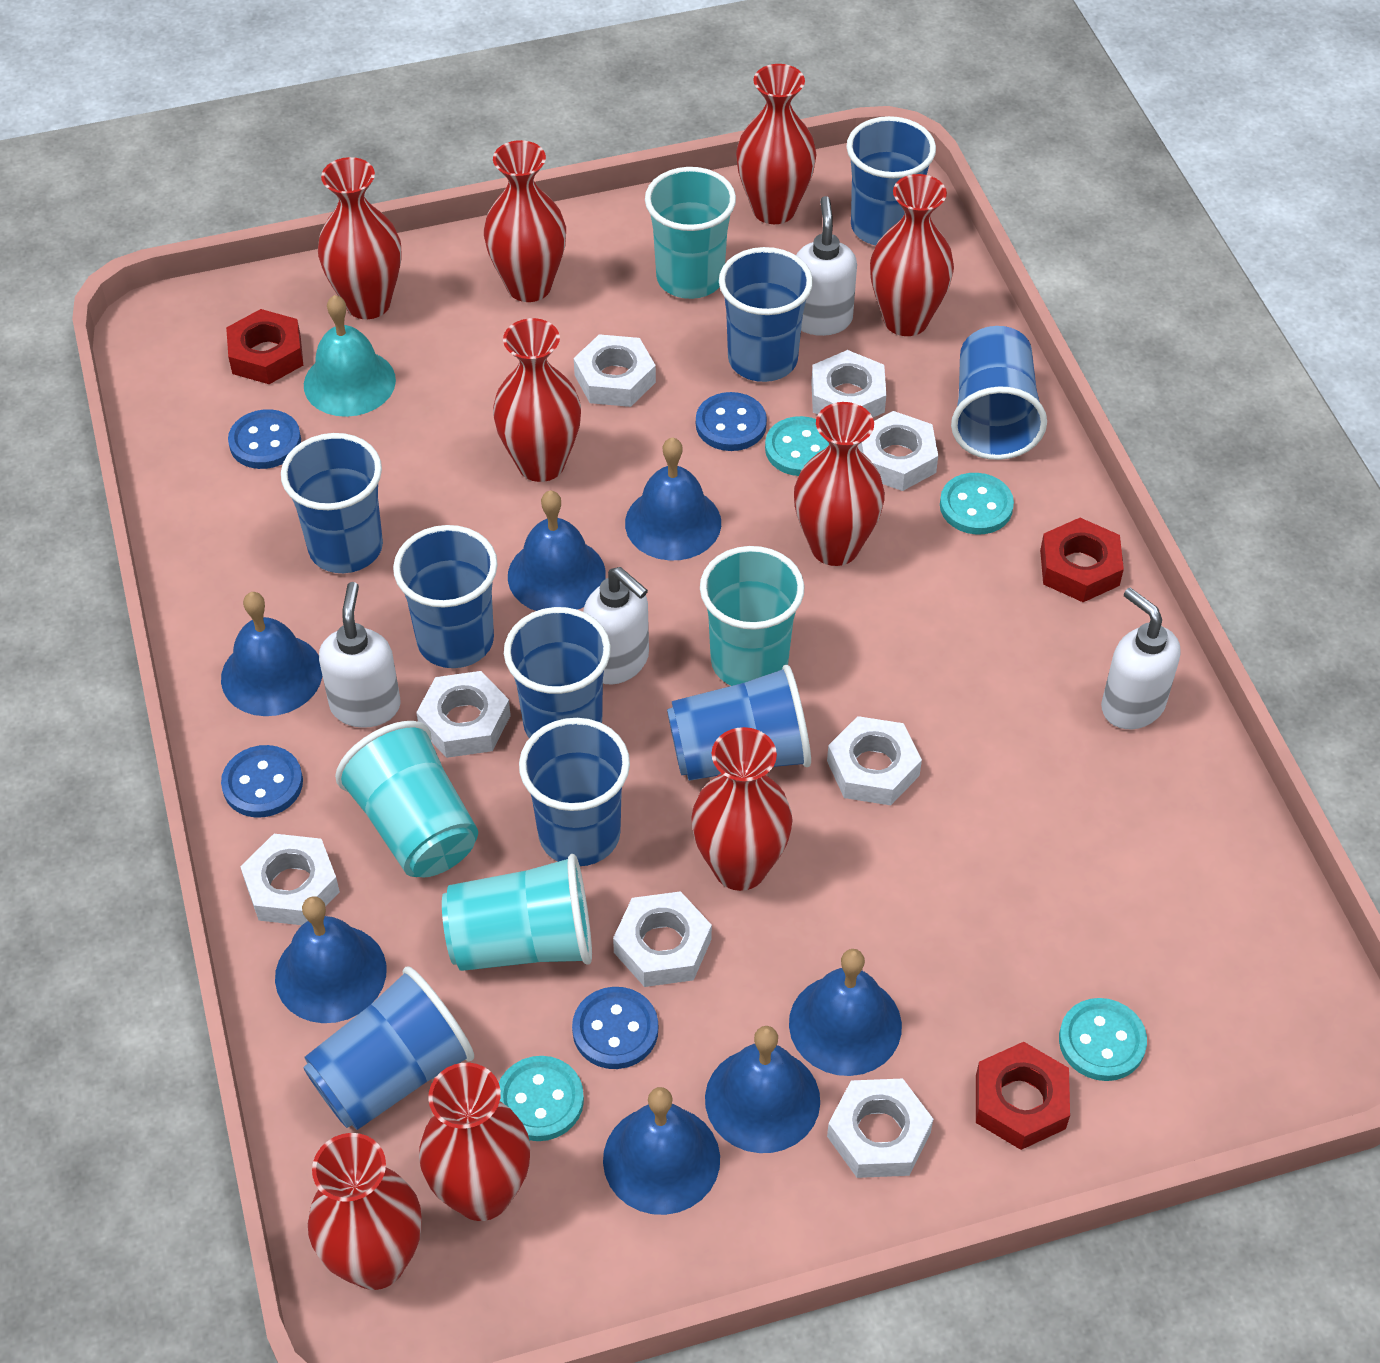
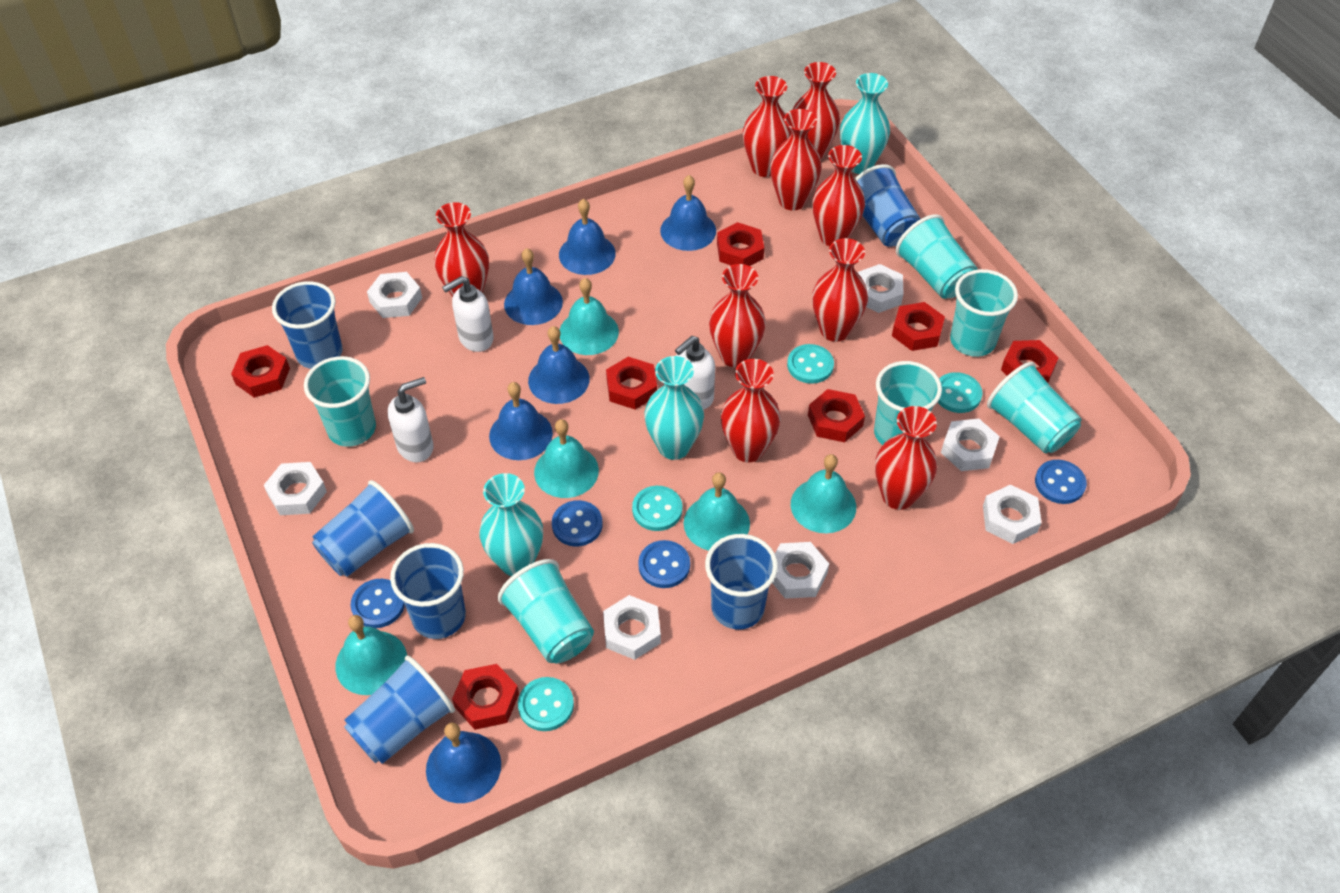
blue bell: [221,592,323,716] [275,896,387,1023] [508,491,606,611] [603,1087,720,1215] [625,437,721,560] [705,1026,820,1153] [789,949,902,1076] = 7 -> [426,723,501,803] [489,382,553,460] [504,248,563,325] [528,326,590,404] [559,199,616,275] [660,175,716,251] = 6
blue cup: [281,433,383,573] [303,966,474,1130] [393,525,498,668] [504,607,611,738] [519,718,630,866] [667,665,811,781] [719,247,813,382] [846,116,936,245] [951,326,1047,460] = 9 -> [272,281,343,369] [312,480,414,577] [344,656,455,764] [390,543,466,639] [705,534,778,629] [855,164,920,247] = 6
red nut: [226,309,303,384] [976,1042,1070,1150] [1040,518,1124,602] = 3 -> [231,345,290,398] [452,664,519,730] [606,357,657,410] [717,222,764,266] [808,389,865,442] [892,302,945,351] [1001,340,1059,383] = 7
turquoise bell: [304,295,396,417] = 1 -> [336,615,407,695] [534,419,599,498] [560,278,619,355] [684,472,750,551] [791,454,856,533] = 5
turquoise cup: [335,721,478,878] [442,854,592,971] [645,167,736,299] [700,546,805,686] = 4 -> [304,356,376,447] [498,559,594,663] [874,361,942,445] [896,214,978,299] [950,269,1018,357] [987,362,1081,453] = 6
turquoise vase: none = 0 -> [479,473,543,576] [645,356,704,460] [840,73,890,174] = 3
white nut: [240,834,340,925] [416,671,511,758] [574,334,656,407] [613,891,712,987] [811,350,886,417] [827,716,922,805] [827,1079,933,1178] [858,411,938,491] = 8 -> [264,462,327,515] [367,272,422,318] [603,595,661,660] [772,542,829,599] [857,264,903,313] [941,419,1000,471] [983,485,1042,544] = 7
white soap dispenser: [319,582,401,728] [583,567,649,685] [796,196,857,336] [1101,587,1180,729] = 4 -> [388,377,434,462] [442,276,494,352] [675,336,715,410] = 3

